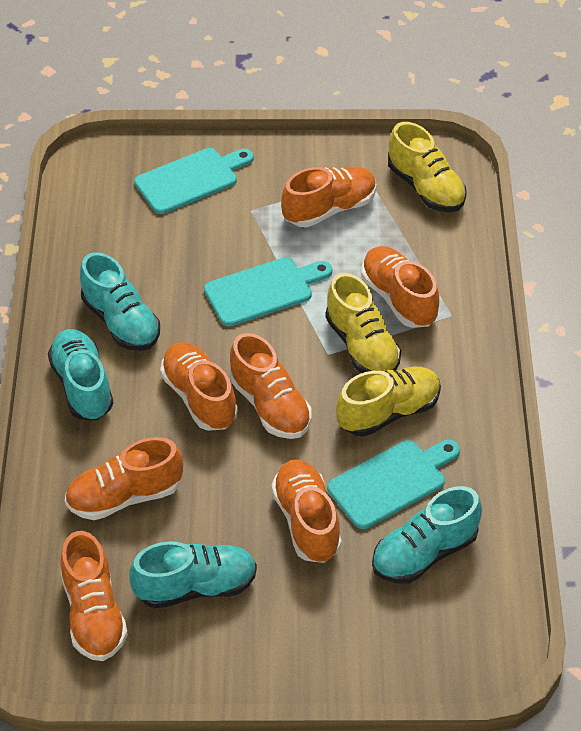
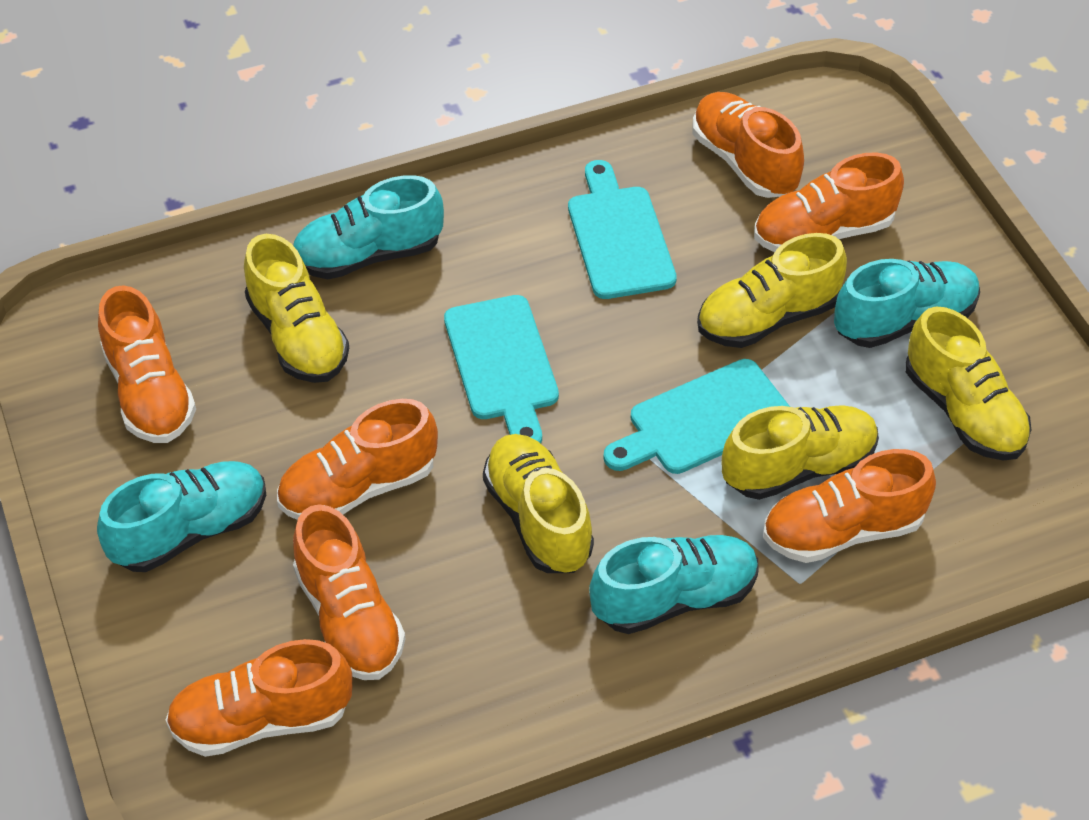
yellow shoe: [326,273,401,373] [336,367,441,437] [388,122,467,212] = 3 -> [244,234,349,383] [483,434,594,573] [697,233,847,348] [722,405,879,500] [906,307,1031,460] = 5

